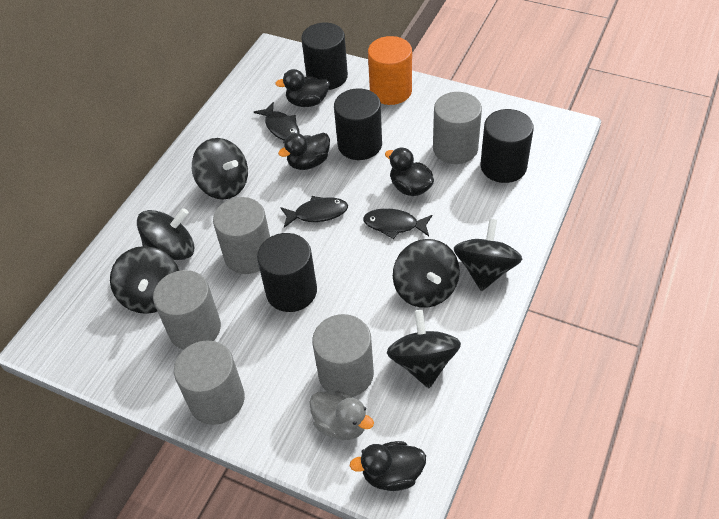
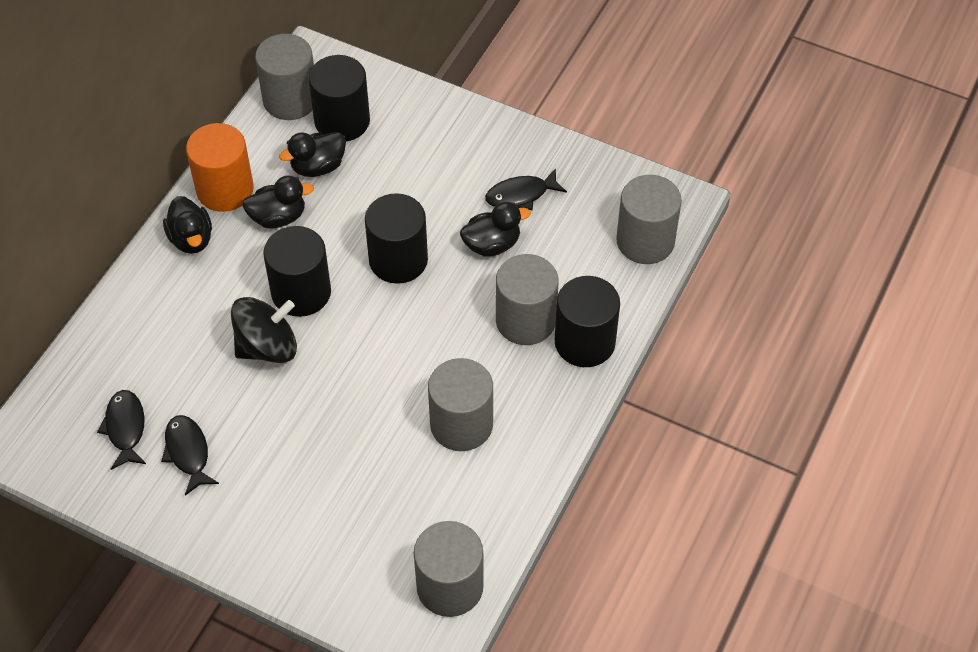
black spinning top: [110,246,179,314] [137,208,194,260] [192,138,248,200] [387,310,461,388] [393,239,460,308] [454,219,522,291] = 6 -> [231,297,297,363] = 1
grey duck: [309,391,374,440] = 1 -> none = 0

